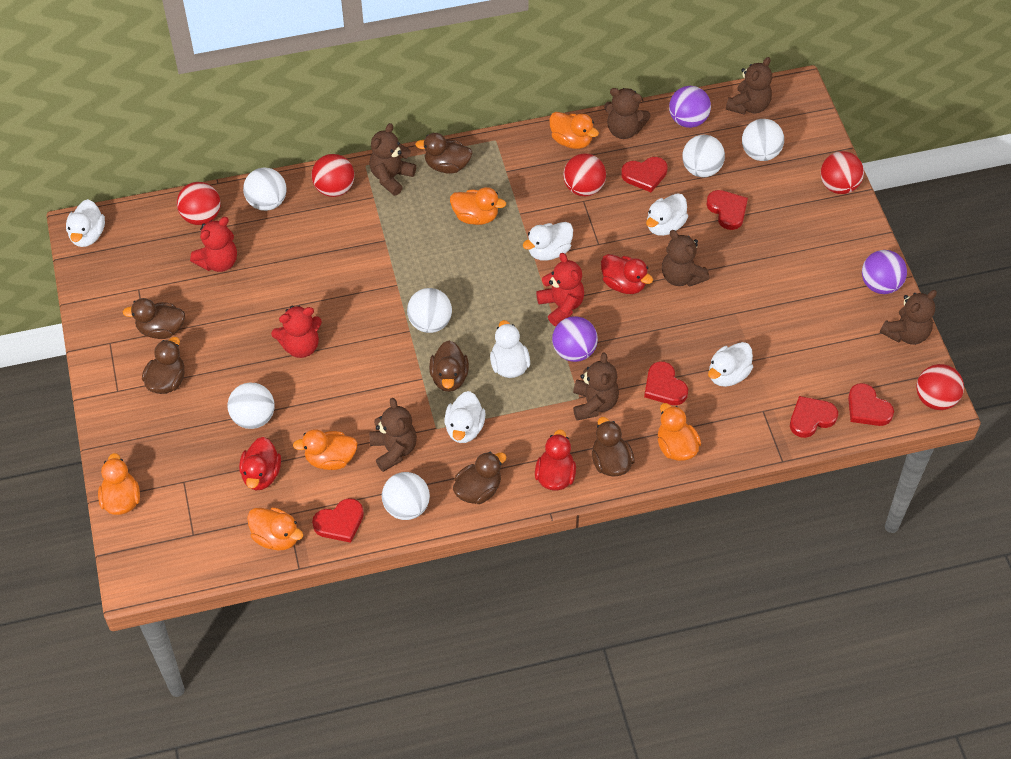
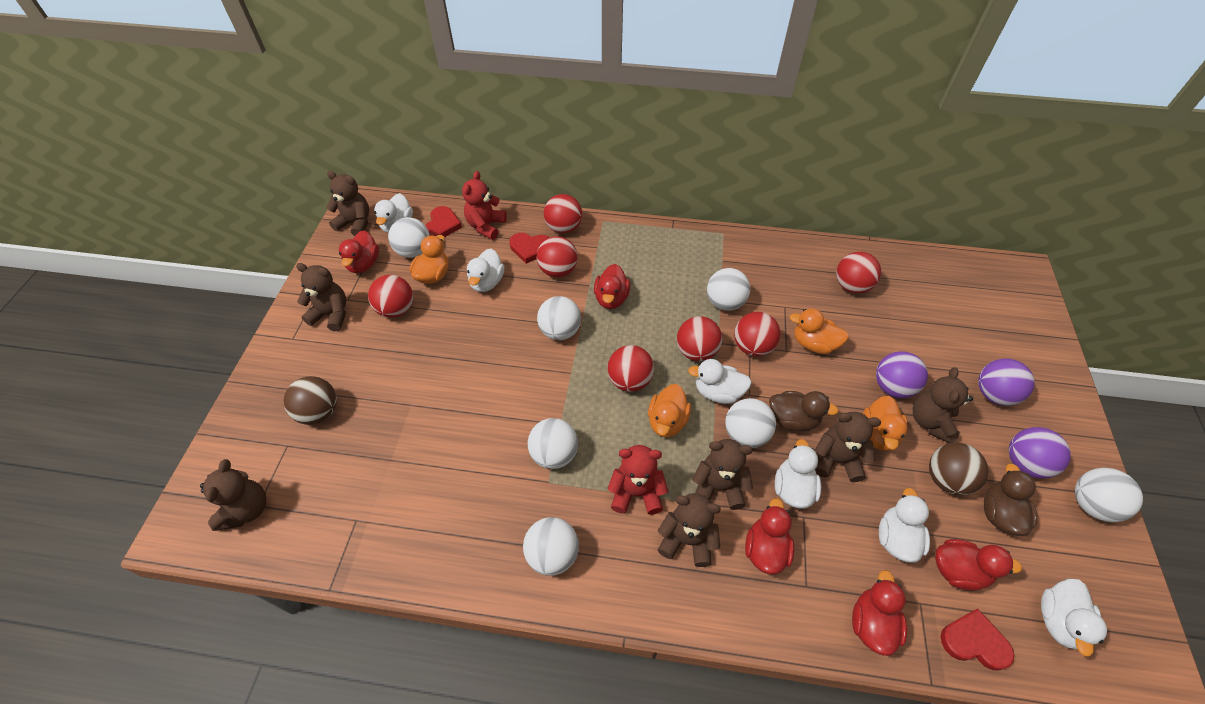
brown ball: none = 0 -> [284,376,337,425] [929,443,989,495] = 2
brown duck: [123,298,185,339] [142,337,185,394] [415,133,472,174] [429,340,469,392] [453,452,506,504] [592,417,635,477] = 6 -> [769,391,839,431] [984,463,1037,536] = 2
orange duck: [98,453,140,515] [247,507,303,551] [293,429,358,470] [450,187,506,225] [549,112,599,149] [658,403,701,461] = 6 -> [410,235,449,284] [648,384,691,437] [789,308,849,354] [863,396,908,451] = 4
red ball: [177,182,221,225] [312,154,354,197] [563,153,606,196] [821,151,864,194] [916,364,964,410] = 5 -> [368,275,413,318] [537,236,578,278] [544,194,582,234] [607,345,654,392] [677,316,722,361] [734,312,781,357] [836,252,881,294] = 7
red duck: [239,437,281,490] [535,429,576,490] [601,254,653,294] = 3 -> [339,230,379,273] [594,264,630,309] [745,498,794,575] [852,570,907,656] [935,539,1022,591] = 5
red heart: [312,498,364,543] [621,157,668,192] [644,361,688,405] [706,190,748,230] [790,396,838,438] [848,383,894,426] = 6 -> [425,206,462,237] [509,233,550,264] [940,608,1014,671] = 3
red teddy bear: [190,217,237,272] [271,306,322,358] [536,253,584,326] = 3 -> [462,171,507,240] [608,445,668,515] = 2
white ball: [227,382,275,429] [243,167,287,211] [382,472,430,520] [407,288,452,333] [682,135,725,177] [742,119,784,161] = 6 -> [388,217,430,258] [523,517,579,576] [528,418,578,469] [537,296,581,340] [707,268,750,311] [725,398,776,448] [1075,468,1143,522] = 7

